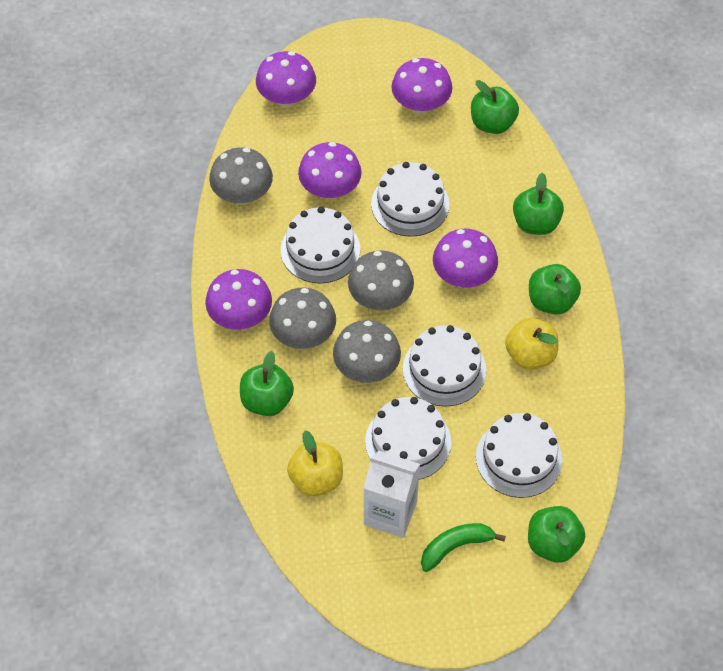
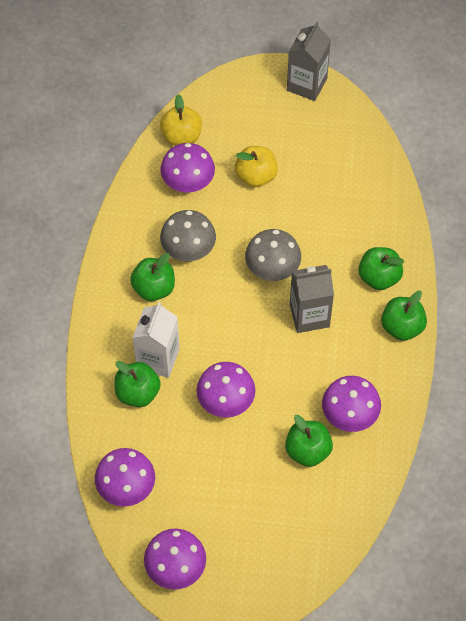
green banana: [421,523,506,572] = 1 -> none = 0
grey carton: none = 0 -> [287,21,331,101] [290,265,334,333] = 2
grey mushroom: [209,147,273,204] [269,287,336,349] [333,320,401,383] [348,250,414,310] = 4 -> [160,210,216,261] [245,229,301,281] = 2
white cake: [281,207,360,283] [365,397,451,480] [371,162,449,237] [403,325,486,407] [476,413,563,498] = 5 -> none = 0

